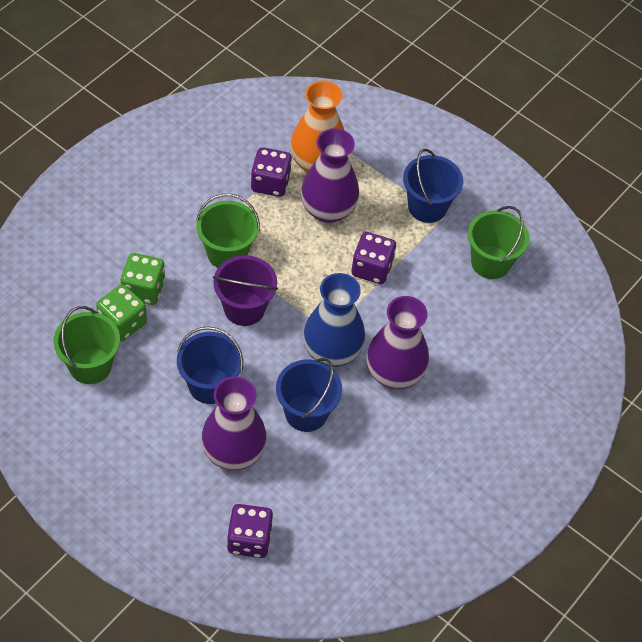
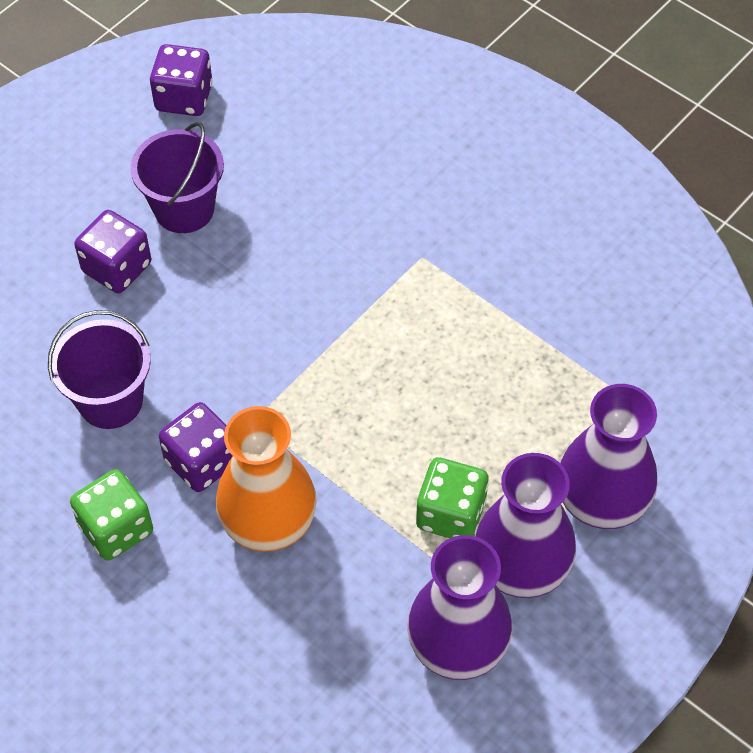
blue bucket: [177,326,243,404] [276,358,342,432] [403,149,463,223] = 3 -> none = 0
blue vase: [303,273,365,367] = 1 -> none = 0
green bucket: [54,306,120,384] [196,194,260,268] [468,206,529,279] = 3 -> none = 0
purple bucket: [213,255,278,326] = 1 -> [48,310,151,429] [130,122,224,233] = 2

